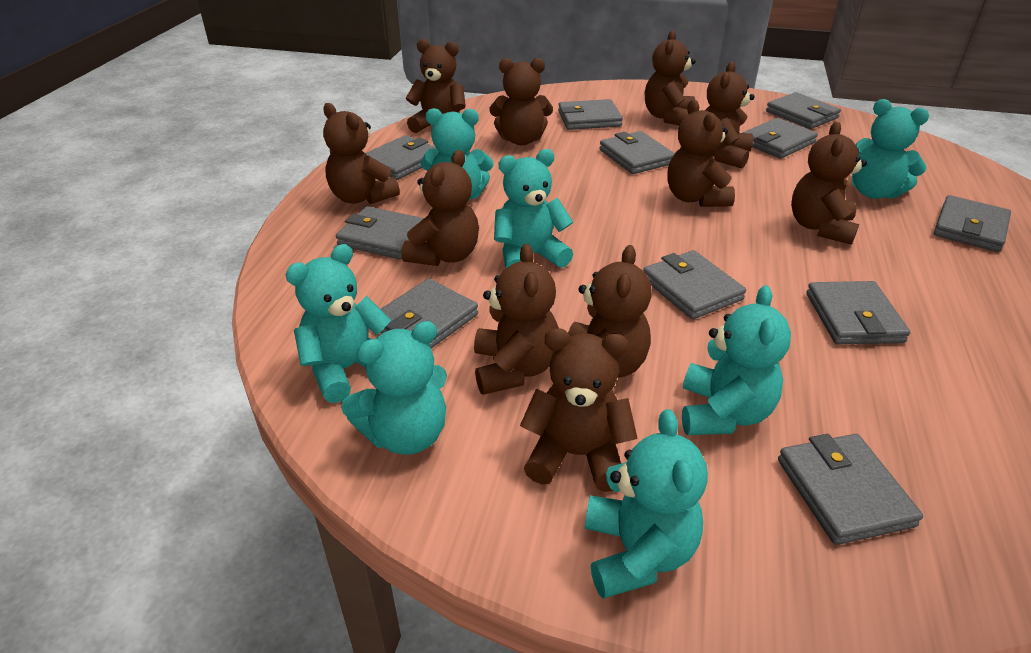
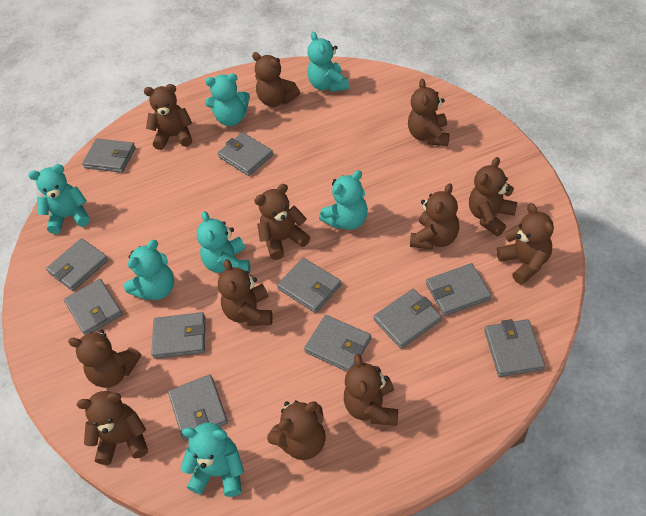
brown teddy bear: [323,103,400,204] [402,150,479,266] [405,39,466,133] [474,244,559,395] [489,58,553,145] [520,328,638,492] [568,245,652,378] [645,31,695,126] [668,99,735,207] [705,62,755,168] [791,122,867,245] = 11 -> [68,330,141,388] [77,391,148,465] [144,84,192,150] [218,259,273,326] [252,52,300,107] [254,184,310,260] [267,400,326,460] [344,354,398,426] [408,79,450,146] [410,183,459,250] [469,157,517,236] [497,203,554,285] = 12

